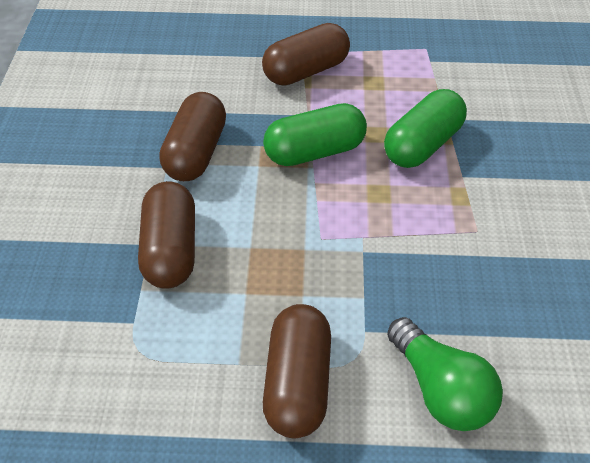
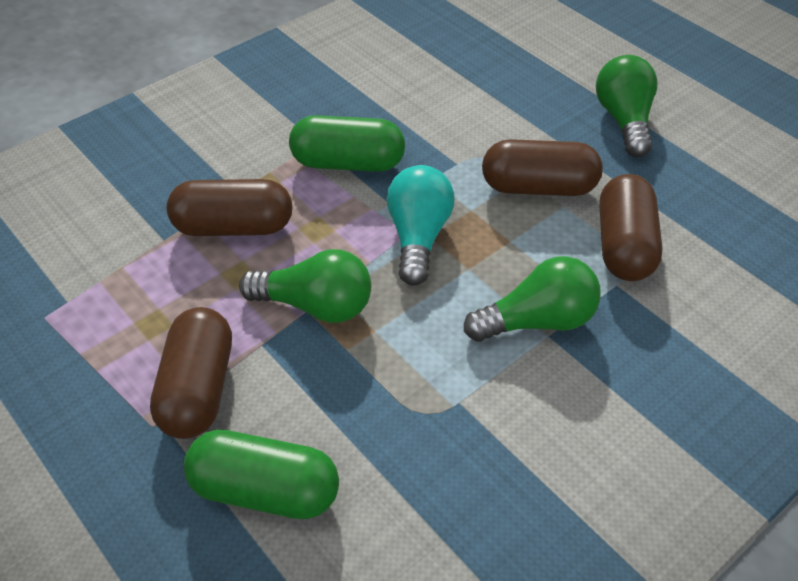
green light bulb: [387,317,503,431] = 1 -> [239,249,371,323] [464,256,600,342] [596,55,658,157] = 3
turquoise light bulb: none = 0 -> [387,165,455,286] = 1

